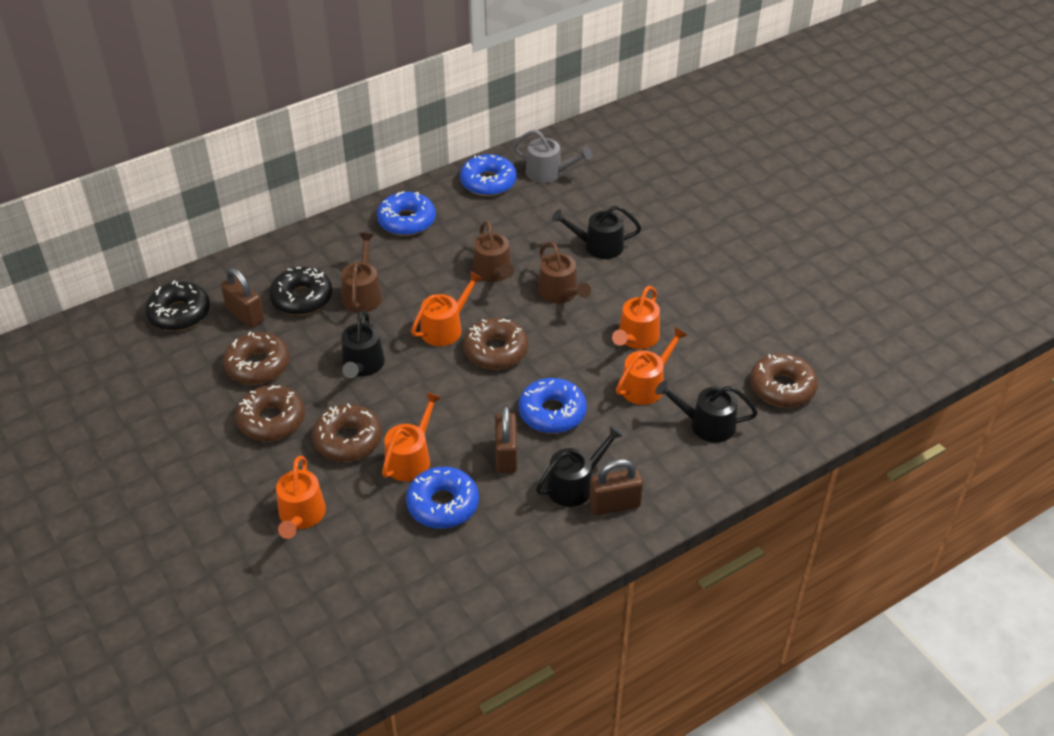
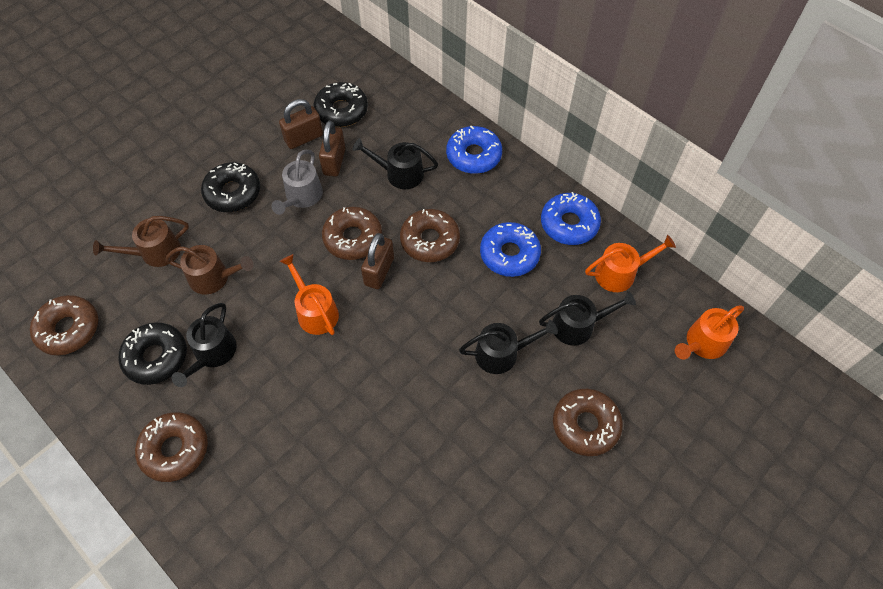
black donut: [145,281,210,331] [269,267,332,315] = 2 -> [118,322,187,385] [201,162,260,212] [313,82,368,127] = 3
blue donut: [377,191,436,236] [406,467,479,529] [460,154,517,196] [519,378,587,433] = 4 -> [446,126,502,174] [480,222,541,277] [541,192,601,245] = 3
brown watering can: [341,233,382,313] [473,221,514,282] [538,242,591,303] = 3 -> [93,216,189,267] [165,245,254,295] = 2
orange watering can: [276,456,326,539] [382,392,442,481] [411,271,483,346] [612,286,660,349] [616,327,688,405] = 5 -> [280,254,339,335] [585,235,676,292] [675,305,744,360] = 3

